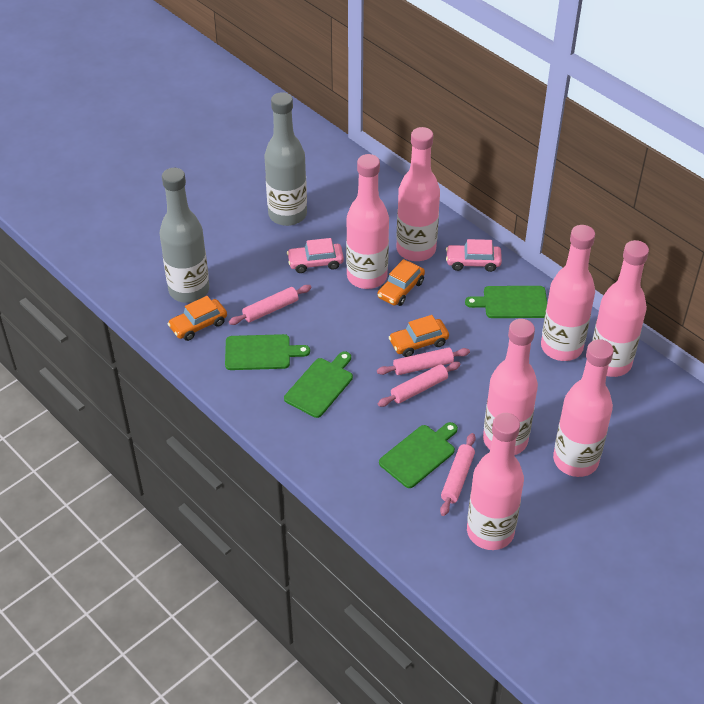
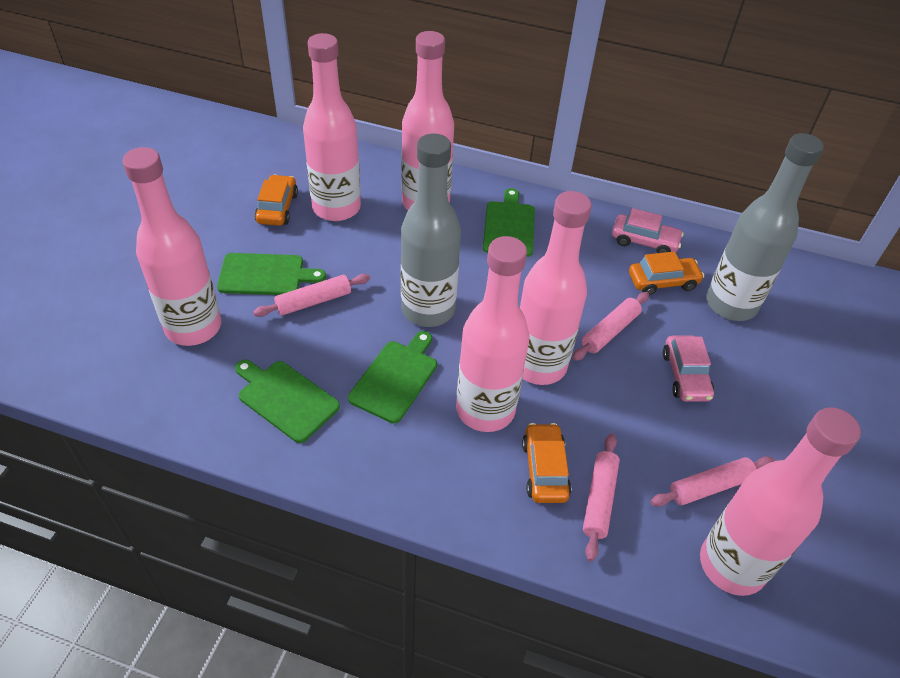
pink bottle: [346,154,389,289] [396,127,440,261] [467,413,524,550] [483,319,538,455] [541,225,595,361] [553,339,614,477] [592,240,649,377] = 7 -> [122,147,221,346] [303,33,361,221] [401,31,454,210] [456,236,530,432] [520,191,592,385] [700,407,861,596] = 6

